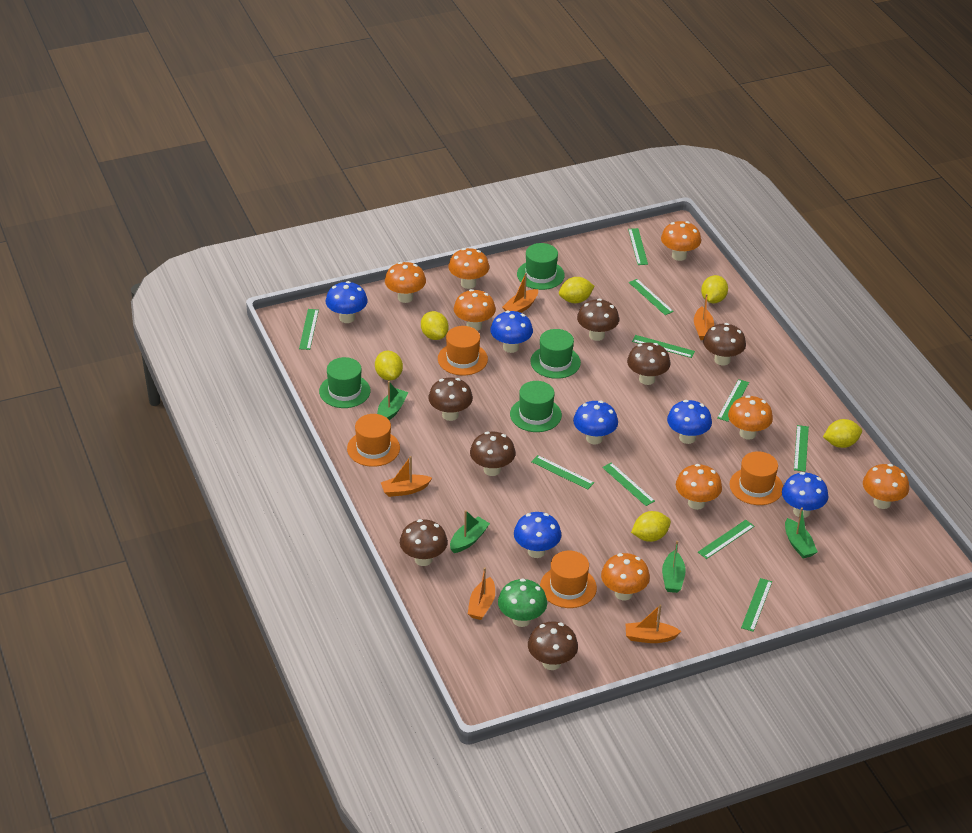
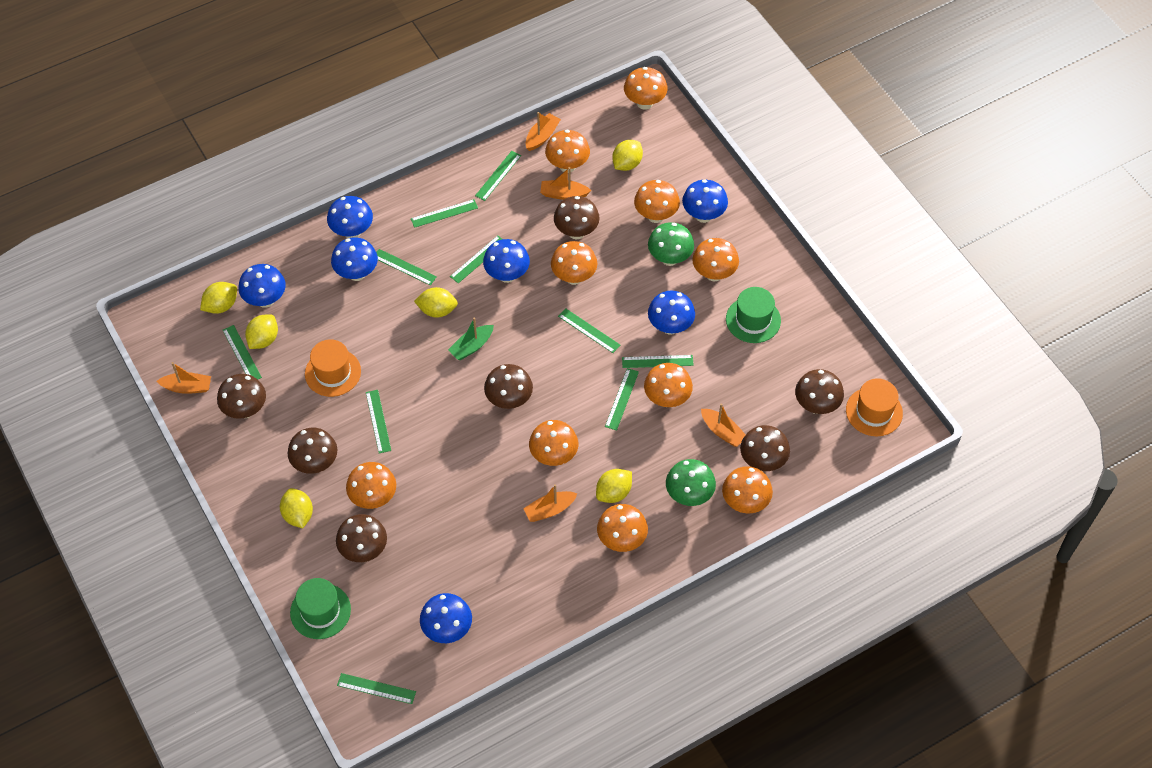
blue mushroom: [326,281,368,323] [490,311,533,353] [514,512,561,558] [573,401,618,445] [667,400,712,444] [782,472,829,518] = 6 -> [238,264,286,308] [327,196,373,238] [331,237,378,281] [420,593,472,643] [483,239,530,283] [648,290,695,335] [682,179,728,223] = 7
green boat: [377,381,408,420] [450,510,490,553] [662,541,686,593] [785,507,818,558] = 4 -> [448,318,494,360] = 1
green hat: [319,357,370,408] [510,381,562,432] [517,243,565,290] [530,329,581,379] = 4 -> [290,578,351,639] [726,287,781,343] = 2
green mushroom: [498,578,547,627] = 1 -> [648,222,694,266] [666,459,716,506] = 2
orange hat: [347,414,400,467] [438,326,488,375] [540,551,597,608] [730,451,783,505] = 4 -> [305,339,361,397] [846,378,903,436] = 2
orange mushroom: [385,262,426,303] [448,248,489,289] [454,289,496,331] [601,553,650,600] [661,221,701,261] [676,464,722,510] [728,395,773,440] [863,464,909,509] = 8 -> [346,462,396,509] [529,420,578,466] [545,130,590,172] [551,241,597,285] [597,504,648,552] [624,67,668,110] [634,180,680,223] [644,363,693,407] [692,238,739,282] [722,466,773,514] = 10

